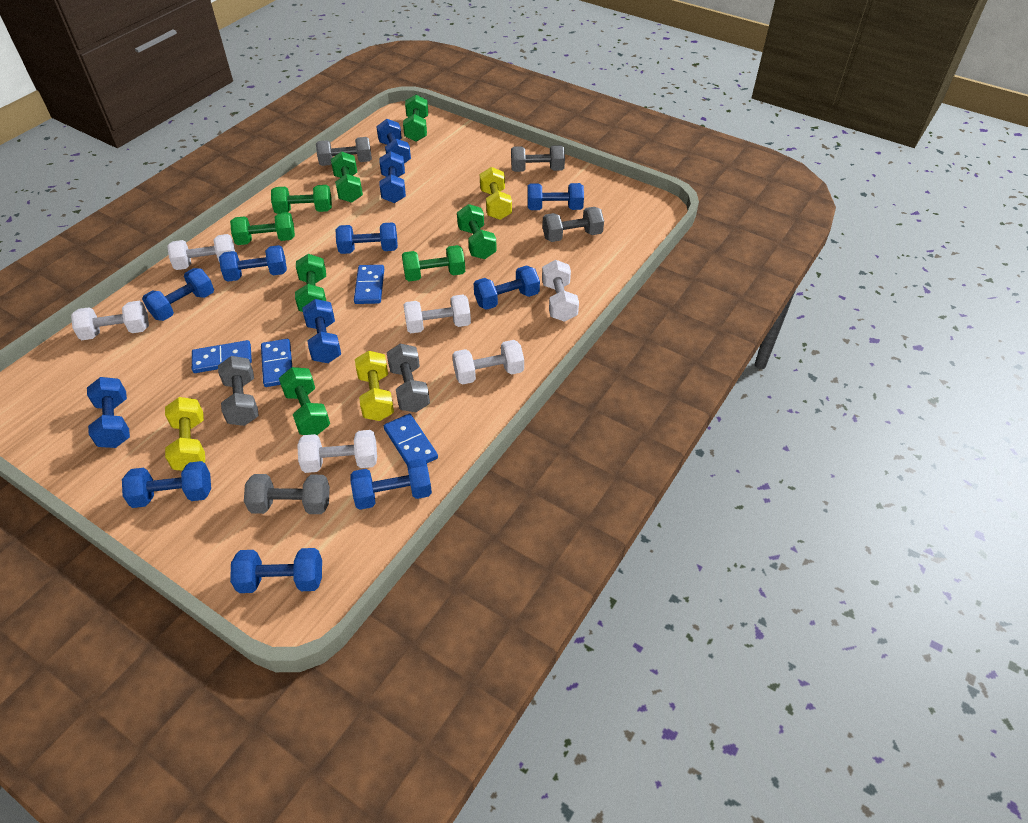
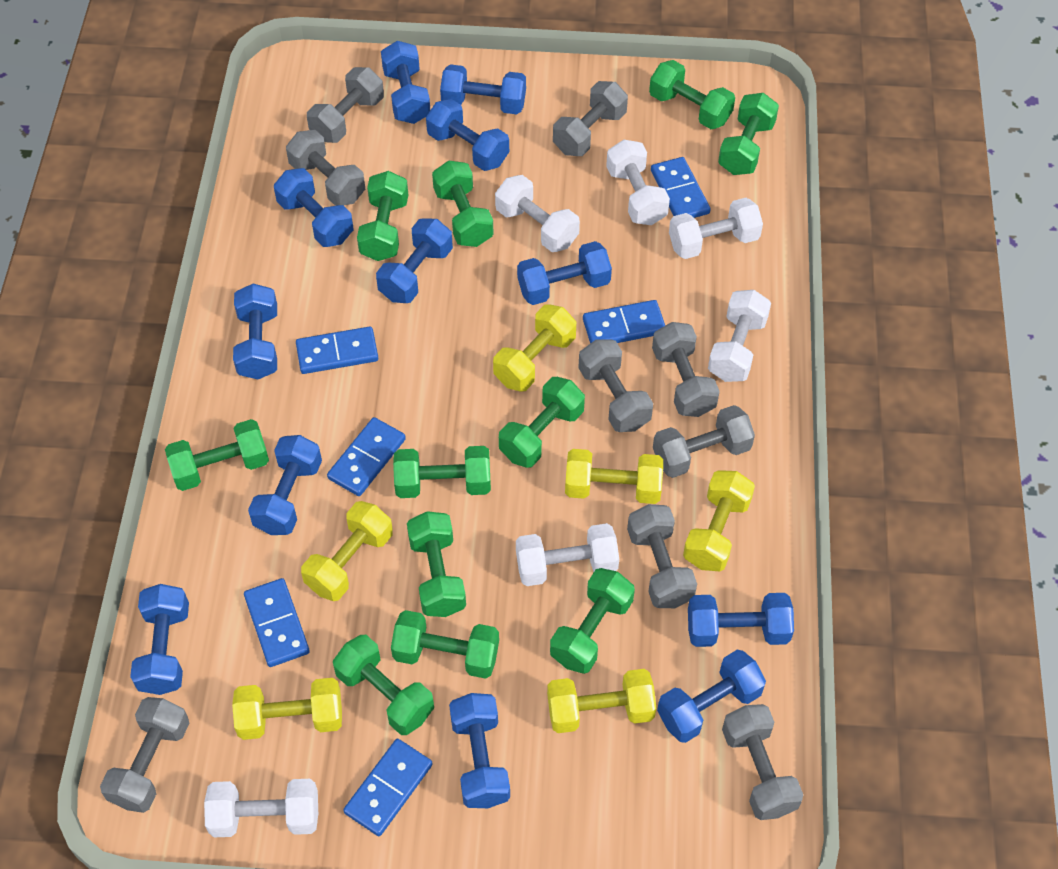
blue domino: [192,340,252,373] [261,339,292,387] [354,265,384,304] [384,413,438,465] = 4 -> [244,578,310,667] [296,327,378,374] [327,417,406,496] [343,739,433,836] [583,300,665,343] [651,157,710,218] = 6
green dumbbell: [230,212,295,245] [271,185,332,214] [279,367,330,435] [295,254,326,312] [331,151,363,203] [402,245,465,281] [403,95,428,142] [457,204,497,259] = 8 -> [165,419,269,491] [333,635,434,735] [357,171,408,261] [391,610,499,679] [393,446,491,498] [407,511,466,617] [432,161,494,247] [499,377,585,468] [550,568,635,674] [649,60,735,129] [718,93,779,175] = 11
grey dumbbell: [218,356,259,426] [244,474,330,514] [316,137,372,166] [387,344,430,412] [511,145,565,172] [542,207,604,242] = 6 -> [100,697,189,813] [286,130,365,206] [307,67,384,143] [553,81,628,156] [578,339,653,432] [627,504,697,608] [652,322,720,417] [653,405,755,478] [722,704,803,820] = 9
yellow dumbbell: [165,397,205,471] [355,351,394,421] [480,167,512,220] = 3 -> [232,678,342,740] [301,501,393,601] [493,304,577,392] [547,669,656,733] [565,449,663,504] [683,470,755,571] = 6

